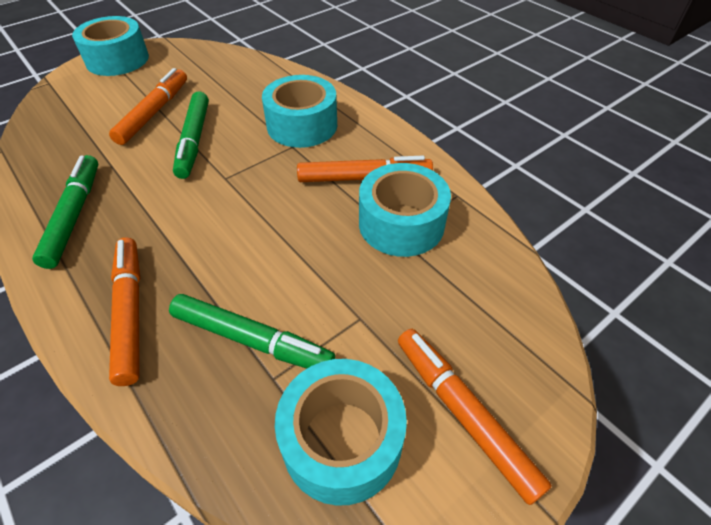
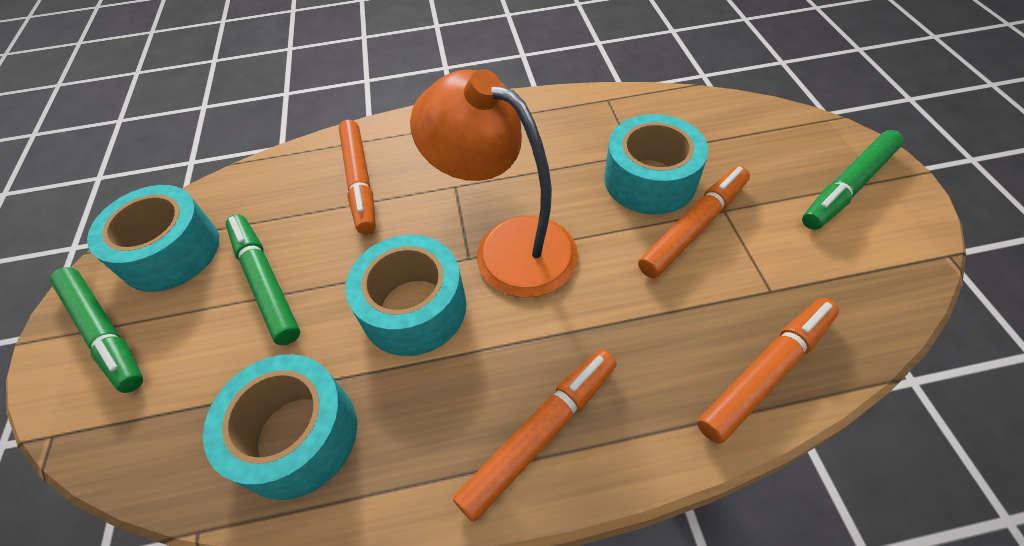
orange lamp: none = 0 -> [410,69,578,298] = 1

